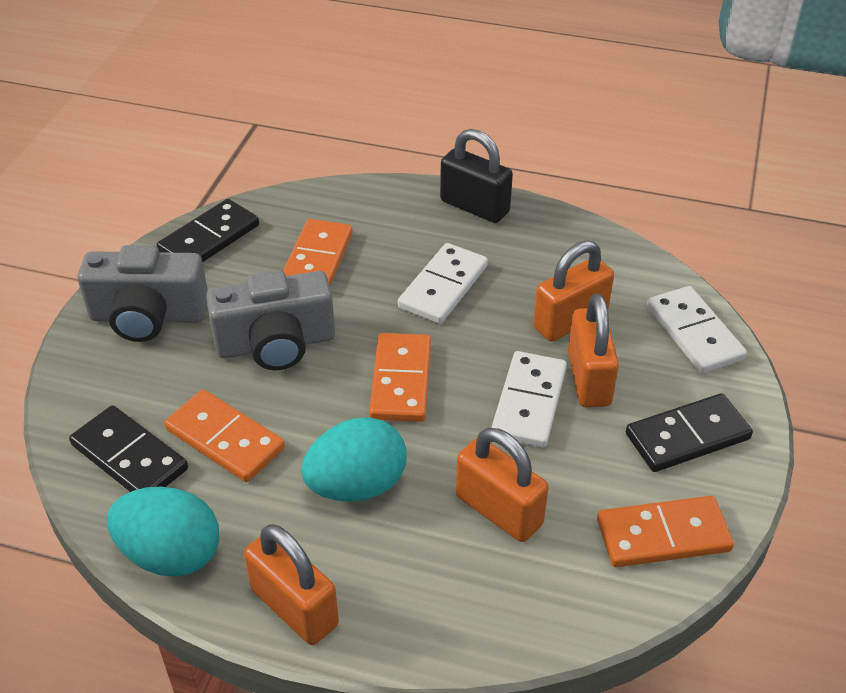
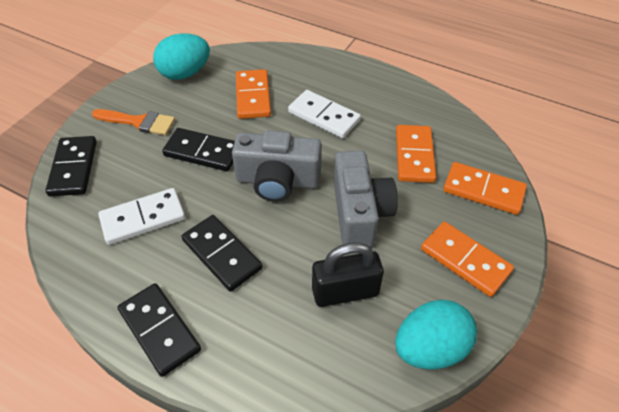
black domino: [69,405,188,492] [157,199,259,263] [626,393,753,472] = 3 -> [45,136,97,197] [117,283,201,377] [162,128,235,171] [182,215,262,292] = 4
orange brush: none = 0 -> [92,109,175,135] = 1
orange padlock: [244,524,339,645] [456,428,549,542] [533,241,614,342] [568,294,619,407] = 4 -> none = 0
white domino: [398,243,488,324] [491,351,567,448] [647,286,747,373] = 3 -> [98,188,185,245] [288,90,361,138] = 2

